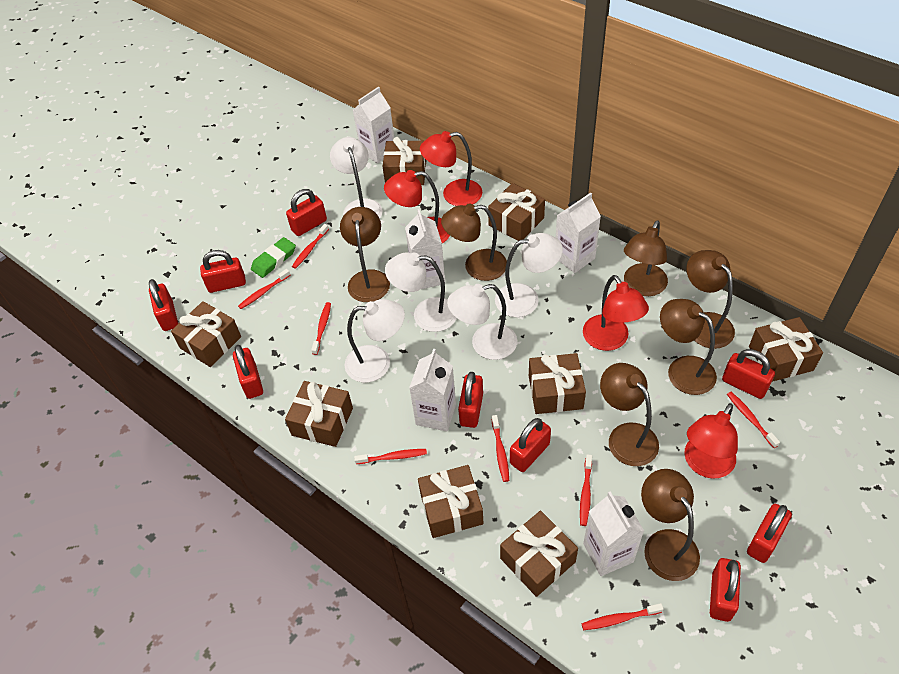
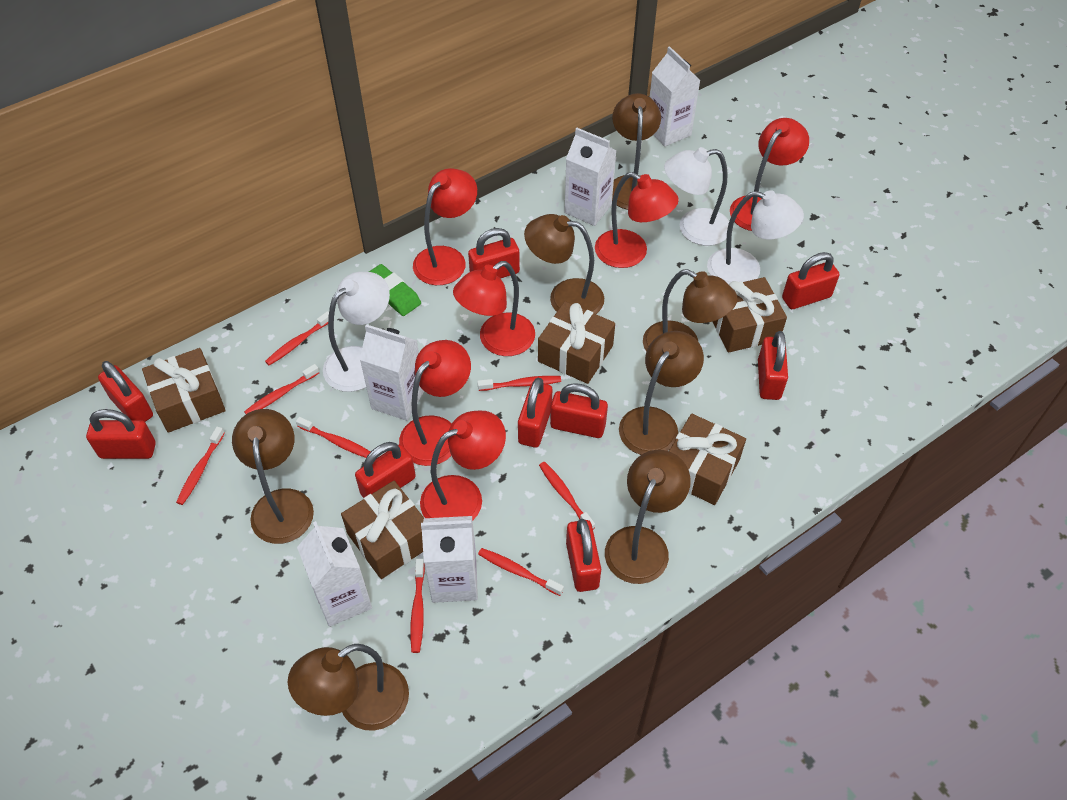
brown gift: [171,301,241,367] [285,381,353,447] [382,137,426,185] [418,465,484,538] [488,183,545,241] [500,511,578,597] [529,353,586,414] [749,317,823,382] = 8 -> [142,348,226,433] [341,481,424,579] [538,301,615,384] [669,414,746,505] [712,277,787,353] = 5
red lamp: [384,170,450,243] [420,131,482,206] [583,275,649,351] [684,403,738,479] = 4 -> [399,340,471,466] [413,168,477,285] [420,411,506,520] [453,261,535,356] [595,172,679,268] [730,118,809,231] = 6
white lamp: [330,137,382,219] [345,299,405,382] [385,252,457,332] [447,284,517,360] [495,233,563,317] = 5 -> [323,272,390,392] [664,147,729,246] [707,190,804,284] = 3

